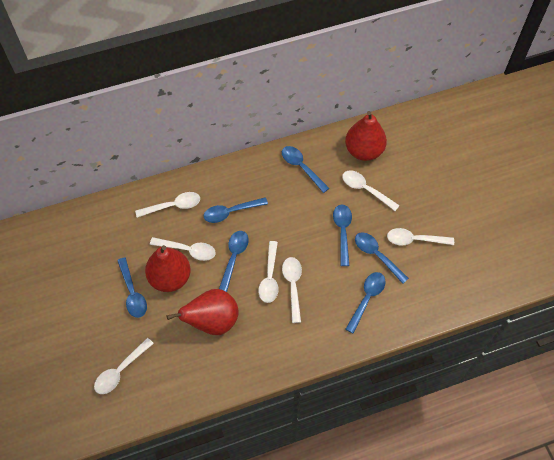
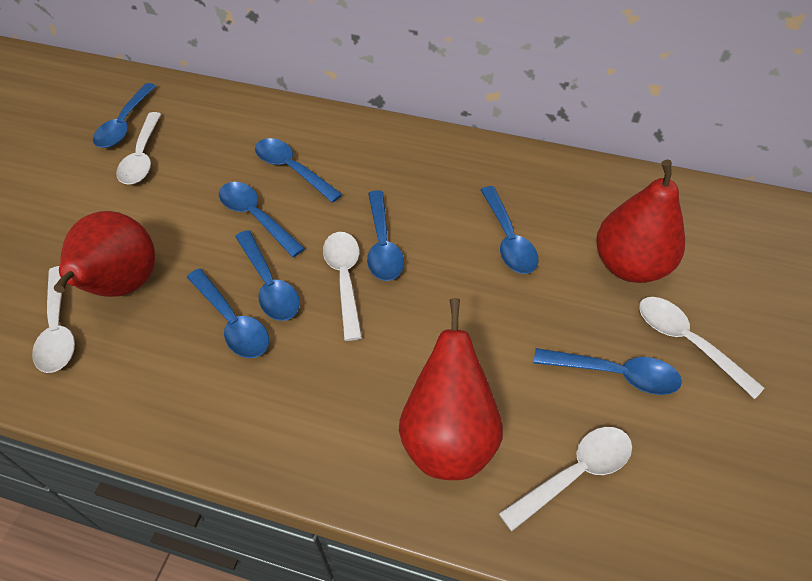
blue spoon: [117,257,147,318] [204,197,268,223] [219,231,249,292] [282,146,329,193] [333,205,352,266] [345,272,386,334] [355,232,409,284] = 7 -> [93,83,156,148] [187,268,269,358] [219,182,305,257] [235,230,300,321] [255,138,342,203] [367,190,404,281] [480,186,538,274] [534,348,682,395] = 8
white spoon: [94,338,154,394] [135,192,200,218] [150,237,216,261] [258,241,279,303] [282,257,302,323] [342,170,400,211] [387,228,454,245] = 7 -> [32,266,75,373] [116,112,161,184] [323,232,362,341] [498,427,632,531] [639,297,764,399] = 5

